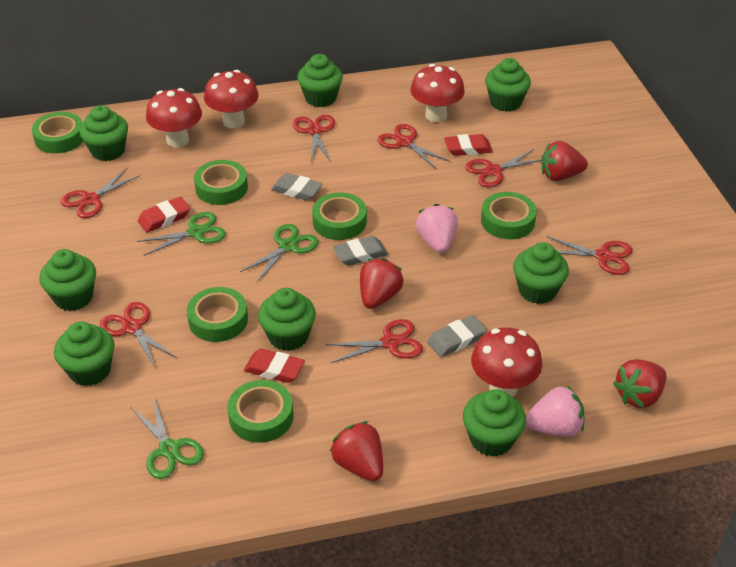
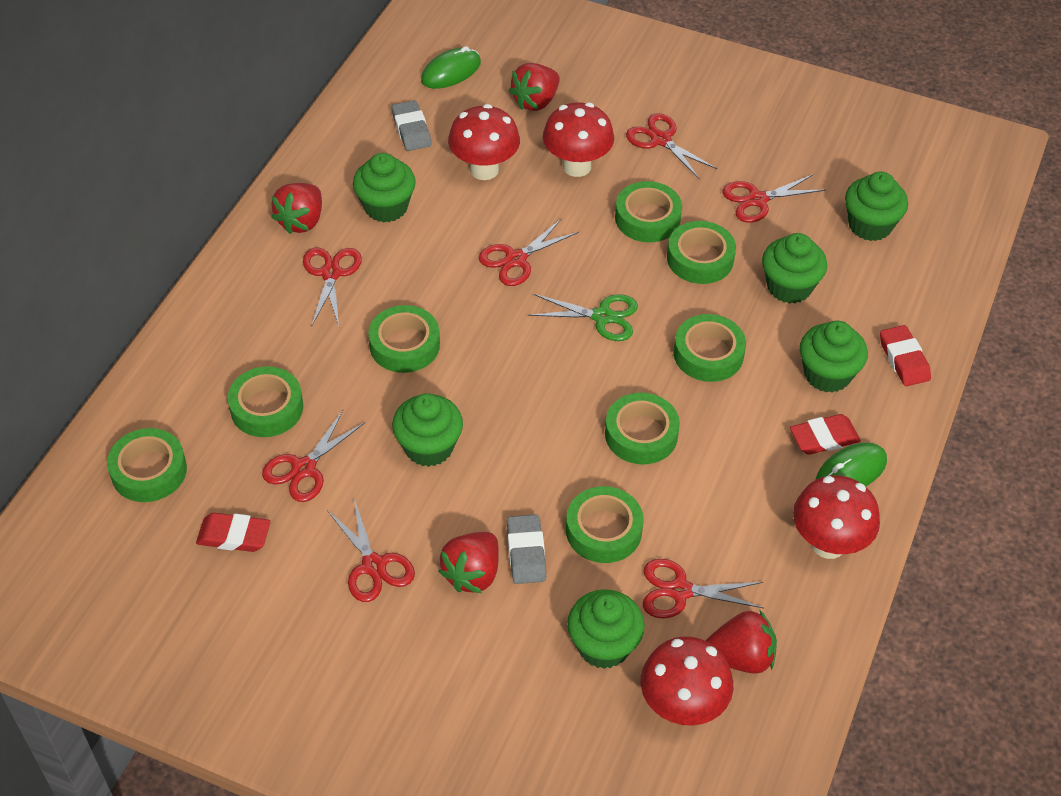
green cupcake: [40,249,96,311] [54,321,114,386] [79,105,128,161] [258,288,316,351] [297,54,343,107] [463,389,526,457] [485,58,531,112] [513,242,569,304] = 8 -> [353,153,416,222] [392,393,463,467] [567,589,645,669] [762,233,827,304] [800,321,868,393] [845,172,908,241] = 6
green mouse: none = 0 -> [421,46,481,89] [816,443,887,486] = 2
green scissors: [131,398,204,479] [137,212,226,256] [240,224,318,282] = 3 -> [528,294,638,341] = 1
green tape: [32,112,83,154] [187,287,248,342] [194,160,248,205] [227,380,294,443] [312,192,367,240] [481,192,537,239] = 6 -> [107,428,187,502] [228,366,303,437] [368,305,440,373] [566,486,644,563] [605,393,680,465] [615,181,682,242] [667,221,736,284] [674,314,746,382] = 8
grey eraser: [271,173,323,200] [333,236,388,266] [427,315,487,357] = 3 -> [392,100,431,151] [507,514,546,584] = 2
pink strawberry: [415,204,458,253] [526,385,585,437] = 2 -> none = 0

